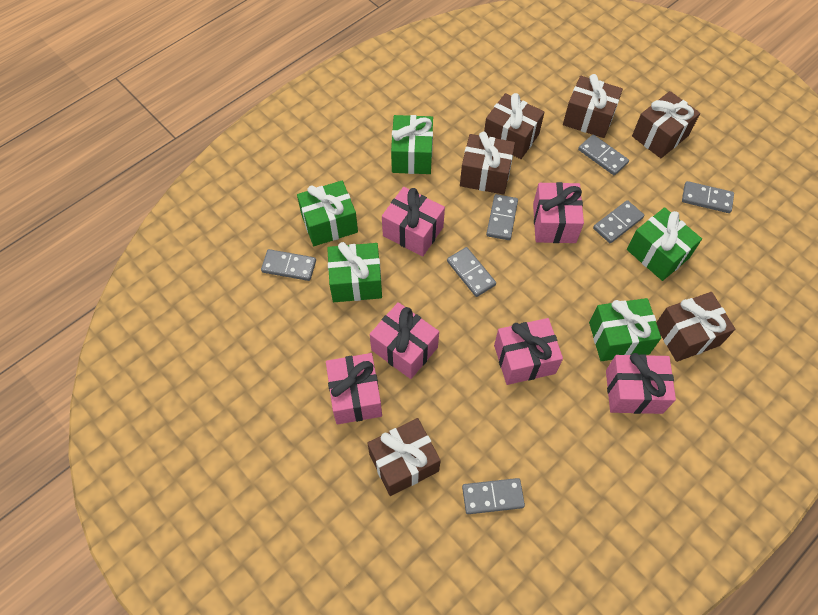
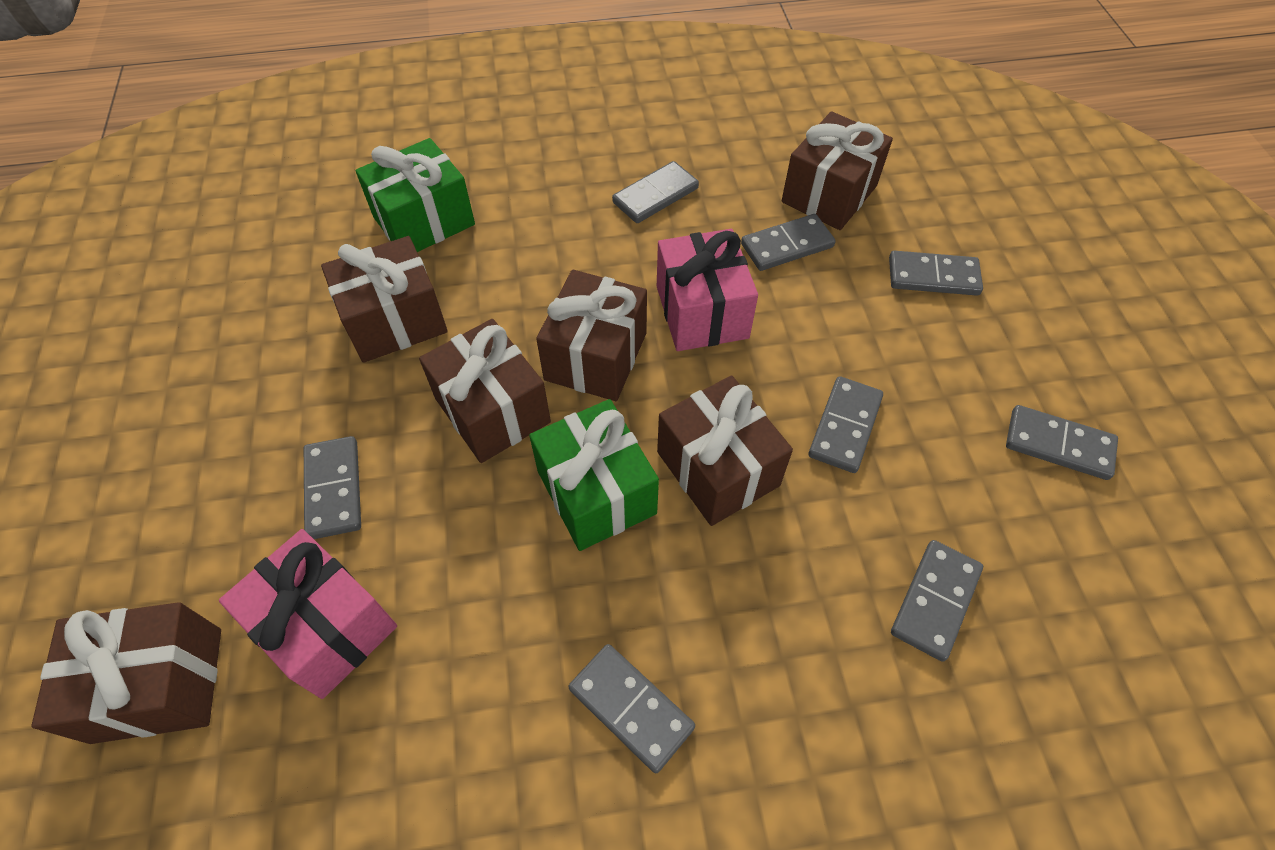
green gift: [297,181,358,246] [327,242,382,302] [391,115,433,174] [589,298,661,361] [627,207,702,281] = 5 -> [355,138,475,252] [529,399,659,551] = 2
grey domino: [261,249,316,281] [447,247,496,297] [462,478,525,514] [486,194,518,240] [578,134,629,175] [593,200,644,243] [682,181,734,213] = 7 -> [304,436,361,539] [569,644,695,773] [612,161,699,223] [741,214,836,271] [808,376,883,473] [889,251,983,296] [891,540,983,662] [1006,405,1118,480] = 8
pink gift: [326,353,382,425] [370,302,439,379] [382,187,445,257] [494,318,563,385] [533,182,584,243] [606,353,676,414] = 6 -> [219,529,397,699] [657,229,758,351] = 2

